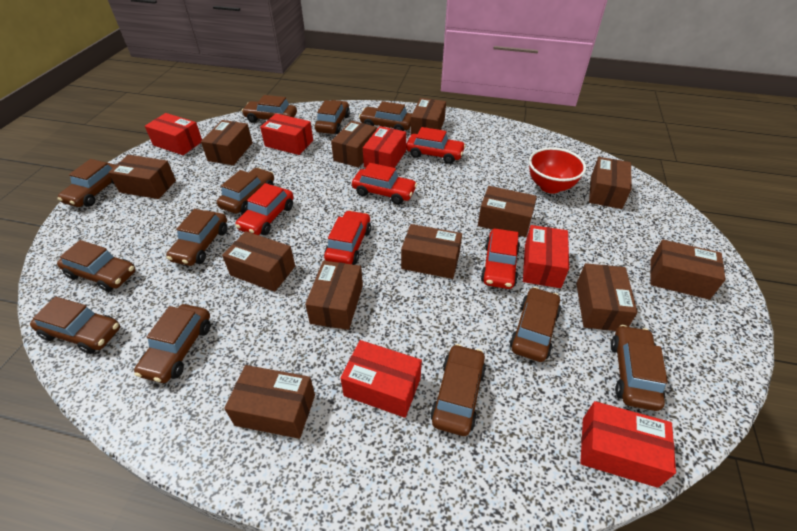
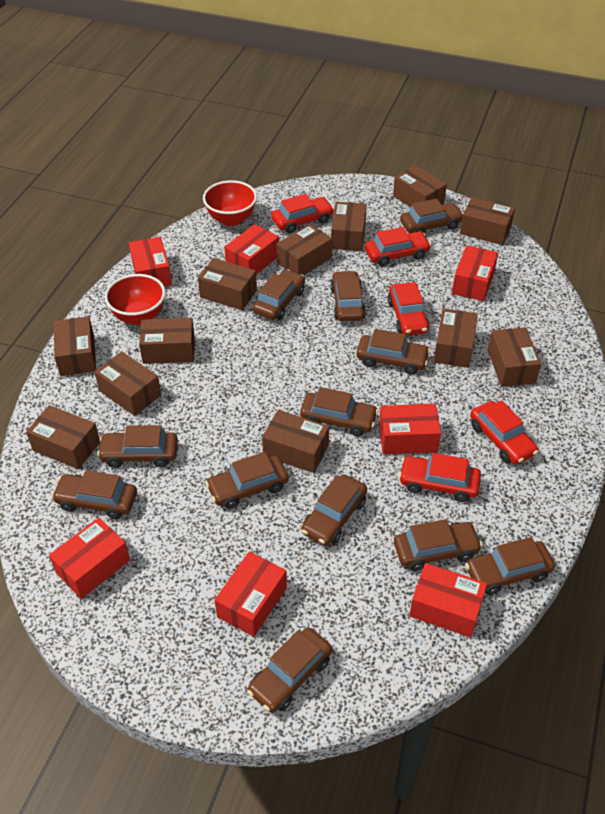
red bowl: [529,147,586,193] = 1 -> [105,274,166,325] [203,180,257,226] = 2
red box: [145,113,202,155] [260,114,313,155] [340,340,422,418] [363,126,406,168] [523,225,569,288] [580,401,676,488] = 6 -> [49,518,130,599] [129,237,172,287] [215,552,287,637] [224,224,279,274] [379,404,441,454] [409,563,487,638] [452,245,498,301] = 7

